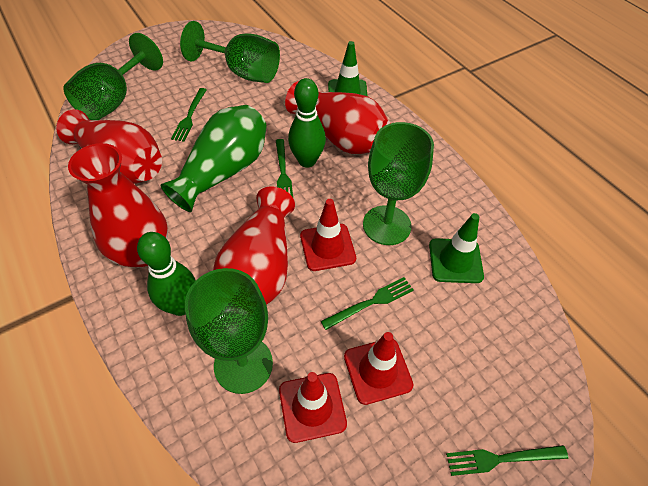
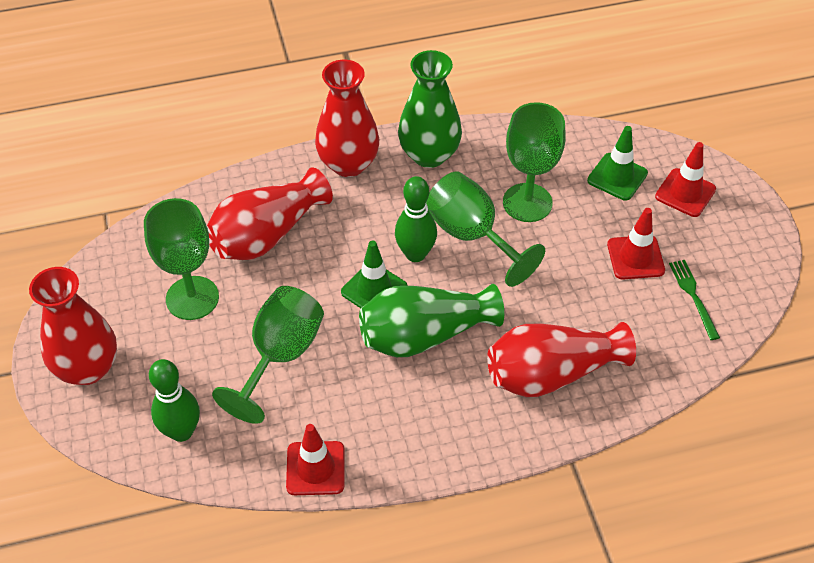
green fork: [171,88,207,142] [276,139,293,197] [321,277,414,330] [446,445,568,476] = 4 -> [669,260,720,340] = 1
green vase: [161,105,267,212] = 1 -> [359,284,504,357] [398,50,462,168] = 2

